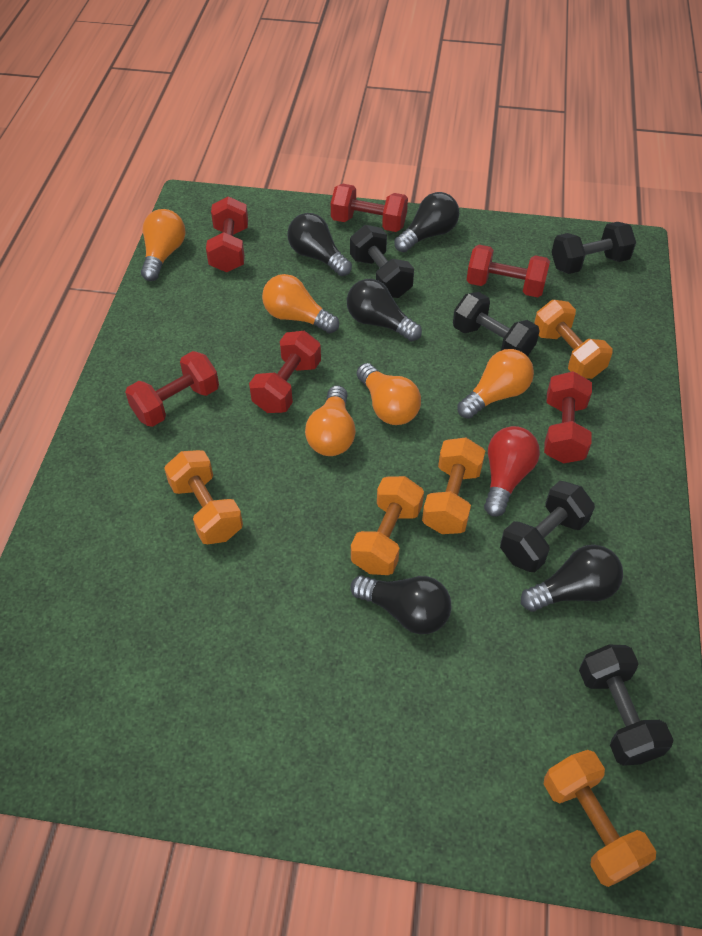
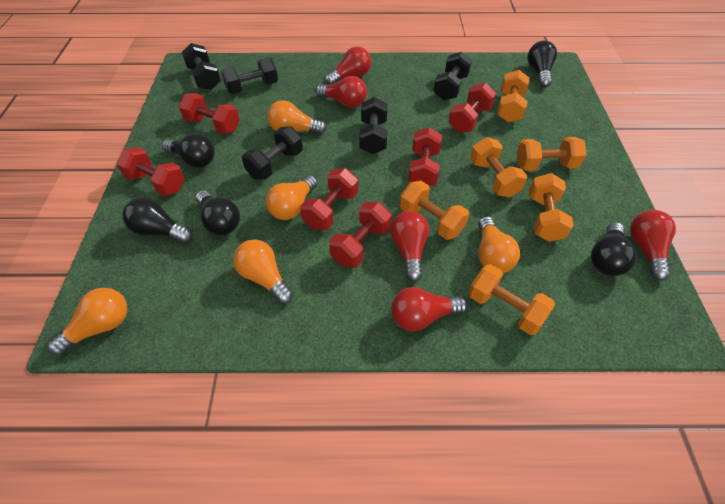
orange dumbbell: [164,450,243,544] [351,476,424,575] [422,438,485,534] [534,300,613,379] [544,750,656,887] = 5 -> [400,181,469,240] [469,264,555,335] [470,137,527,197] [497,70,530,122] [517,137,587,171] [529,173,574,242] = 6
red light bulb: [484,426,540,517] = 1 -> [316,76,367,107] [325,46,371,85] [390,211,429,282] [391,287,468,331] [630,210,676,281] = 5

